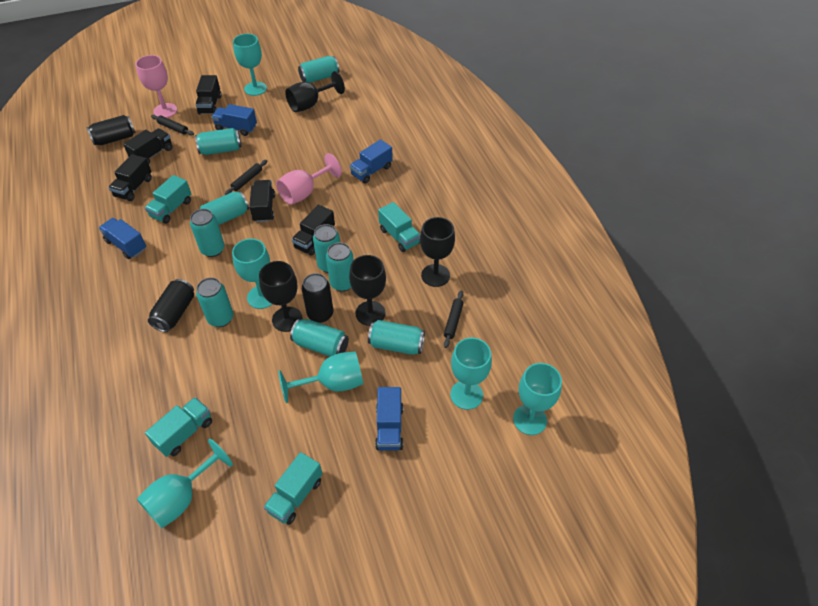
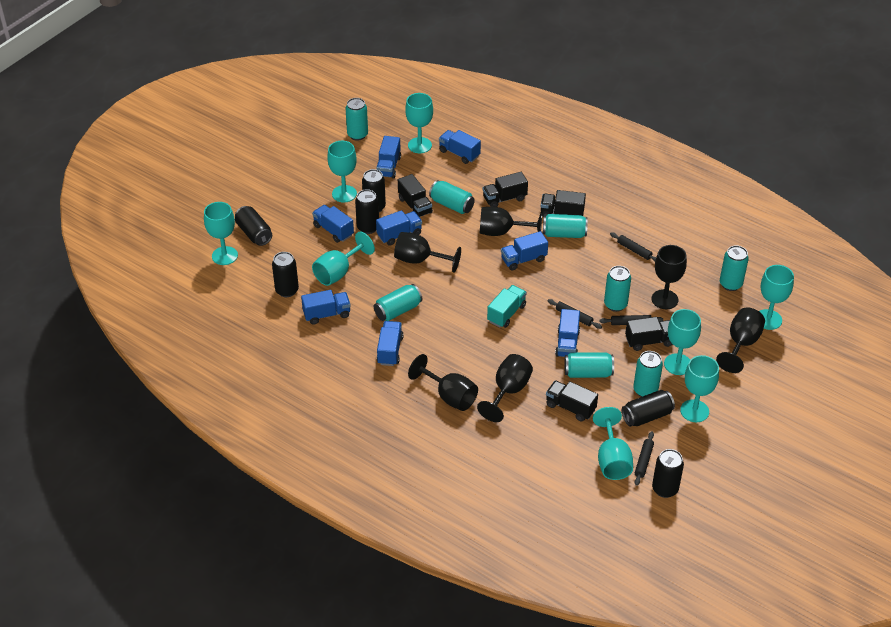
black can: [87,115,136,146] [148,279,194,332] [302,273,334,323] = 3 -> [235,206,272,246] [272,252,299,297] [355,189,379,234] [362,169,386,212] [622,390,675,427] [652,449,684,498] = 6
black goblet: [259,261,303,332] [285,71,345,112] [349,255,386,326] [420,217,455,287] = 4 -> [394,232,461,273] [408,354,478,411] [477,354,533,422] [479,207,542,236] [652,245,687,309] [716,308,765,373] = 6
black rolling pin: [151,115,194,136] [225,160,267,195] [444,291,464,348] = 3 -> [547,299,602,329] [599,315,663,325] [610,232,656,262] [635,431,654,486] = 4
blue truck: [99,218,146,259] [212,104,257,136] [350,139,393,184] [375,387,403,451] = 4 -> [301,290,351,325] [312,205,354,243] [376,136,401,178] [376,210,422,246] [377,321,404,366] [439,130,481,164] [501,231,548,271] [555,309,580,357] = 8
pink goblet: [135,55,177,118] [276,153,342,205] = 2 -> none = 0
turquoise can: [190,209,225,257] [195,128,242,155] [196,277,233,327] [200,191,249,225] [290,319,349,357] [298,56,339,83] [313,224,340,273] [326,242,354,292] [368,320,425,355] = 9 -> [345,98,368,141] [374,284,422,321] [429,180,475,214] [543,214,588,238] [564,352,614,378] [604,266,631,312] [633,351,663,397] [720,245,749,291] = 8
turquoise goblet: [137,439,233,528] [232,239,272,309] [233,34,267,96] [279,351,363,403] [450,338,492,410] [513,363,562,435] = 6 -> [204,202,238,265] [312,232,375,286] [327,141,357,202] [405,93,433,153] [593,407,633,480] [664,309,701,375] [680,355,719,422] [759,265,794,330] = 8
turquoise truck: [145,175,191,224] [145,397,212,457] [264,452,322,525] [378,202,420,252] = 4 -> [487,285,527,328] = 1

